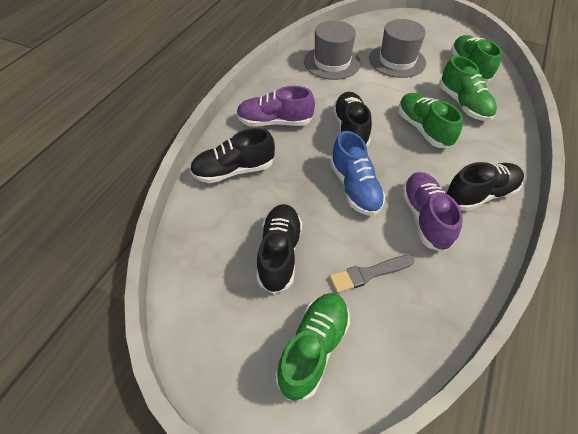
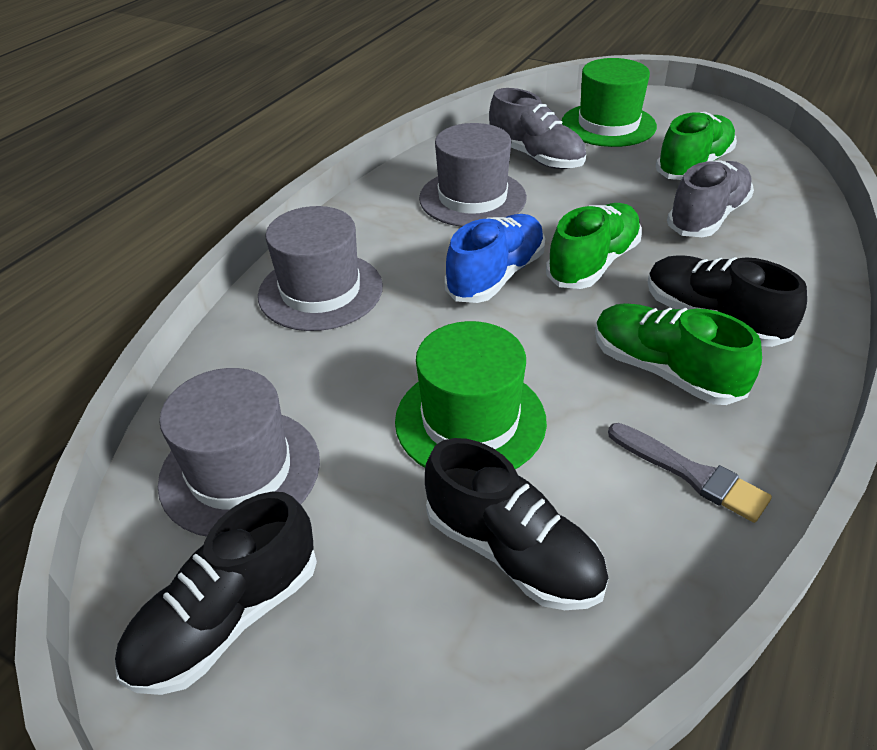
black shoe: [190,128,275,183] [256,204,302,294] [333,92,372,147] [445,162,524,211] = 4 -> [115,492,317,695] [425,438,608,610] [648,256,807,347] = 3
green hat: none = 0 -> [395,321,547,469] [562,58,657,147] = 2
green shoe: [276,293,350,400] [398,93,463,148] [439,56,497,121] [451,35,502,82] = 4 -> [546,203,642,289] [595,303,762,405] [656,112,737,180] = 3
grey hat: [304,20,361,80] [369,19,426,78] = 2 -> [158,368,320,537] [258,206,383,331] [419,123,527,227] = 3
grey shoe: none = 0 -> [489,88,586,169] [667,160,754,237] = 2
purple shoe: [236,86,315,127] [402,172,463,252] = 2 -> none = 0

